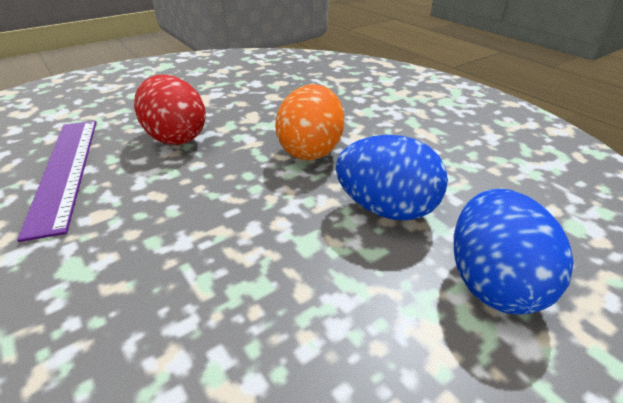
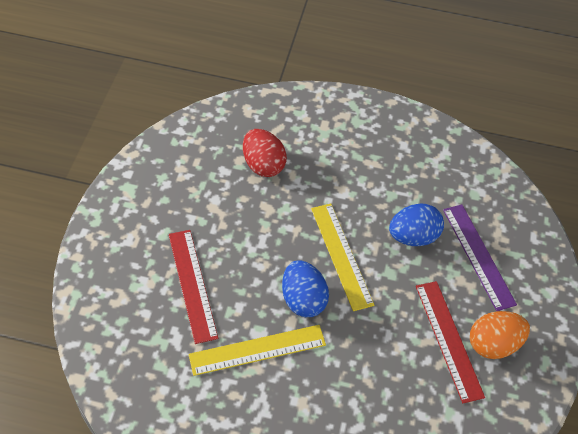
red ruler: none = 0 -> [169,230,218,344] [416,281,485,403] = 2
yellow ruler: none = 0 -> [188,325,326,376] [311,203,374,311] = 2

